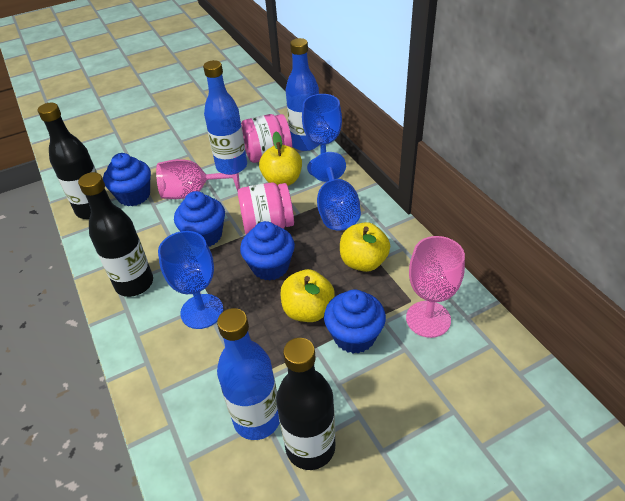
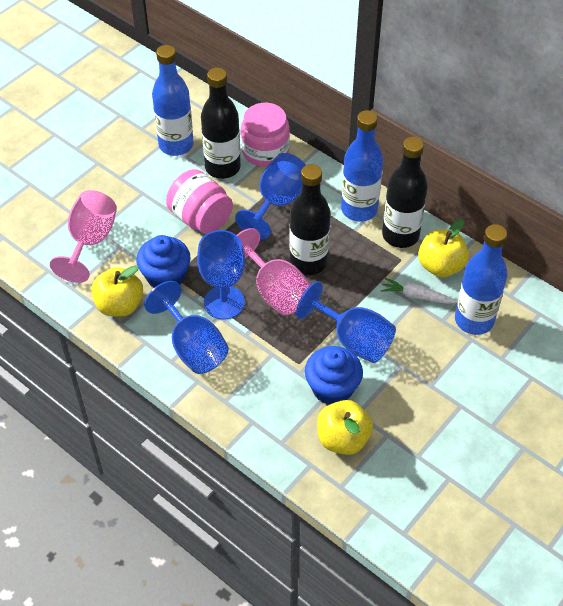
blue cupcake: [103,153,151,206] [174,191,225,247] [240,221,295,281] [324,289,386,354] = 4 -> [136,235,191,288] [305,346,363,405] = 2
blue goblet: [158,231,223,329] [302,94,342,176] [311,152,361,231] = 3 -> [144,281,229,374] [197,230,245,320] [235,153,306,239] [296,281,396,363] = 4
white carrot: none = 0 -> [381,278,458,304] = 1

